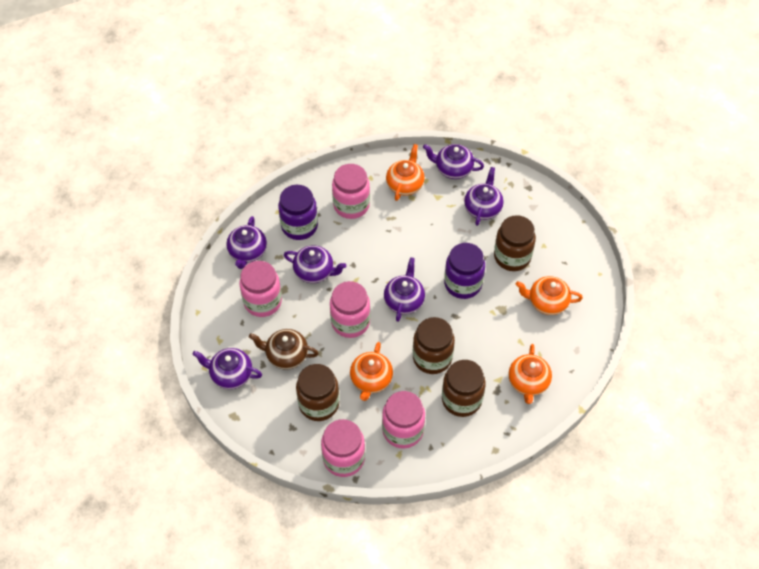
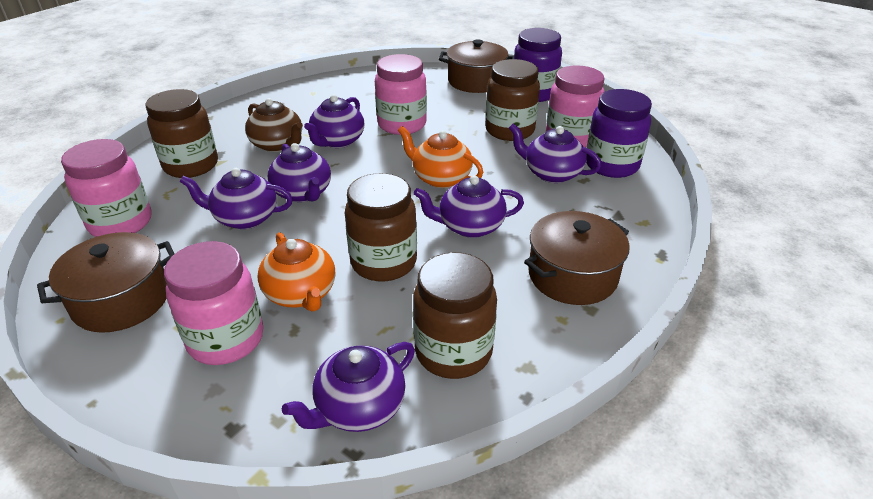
brown pot: none = 0 -> [37,232,174,333] [439,39,514,93] [524,211,630,305] = 3
orange teapot: [350,342,393,401] [386,144,425,201] [509,344,552,404] [516,276,583,315] = 4 -> [257,232,335,312] [398,126,483,188] = 2
pink jar: [239,261,282,317] [321,419,365,477] [330,281,370,338] [332,164,370,219] [382,391,425,449] = 5 -> [61,139,151,237] [164,241,263,365] [375,54,427,135] [546,65,605,147] = 4

